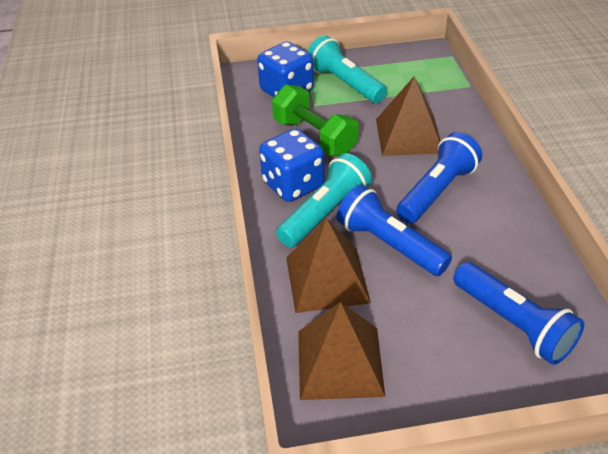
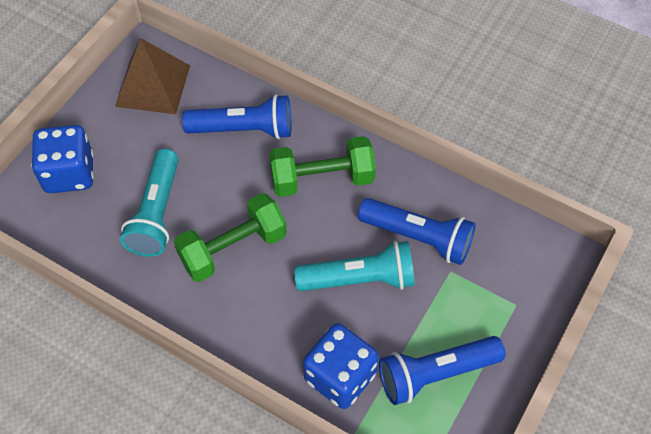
brown pyramid: [286,218,371,313] [298,302,385,400] [376,76,441,156] = 3 -> [115,38,190,114] = 1
green dumbbell: [272,84,358,156] = 1 -> [174,193,287,282] [269,136,376,197] = 2

